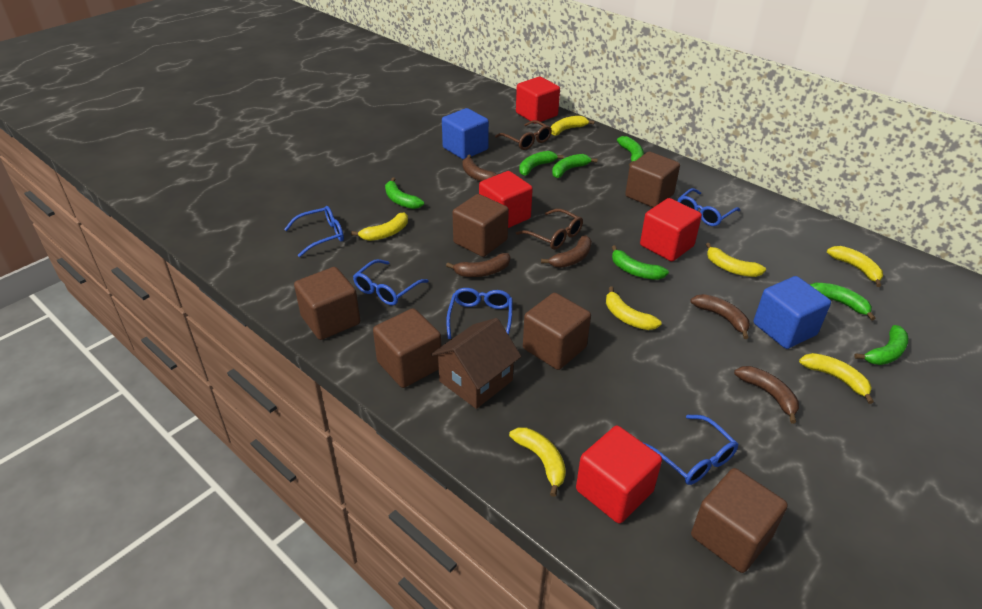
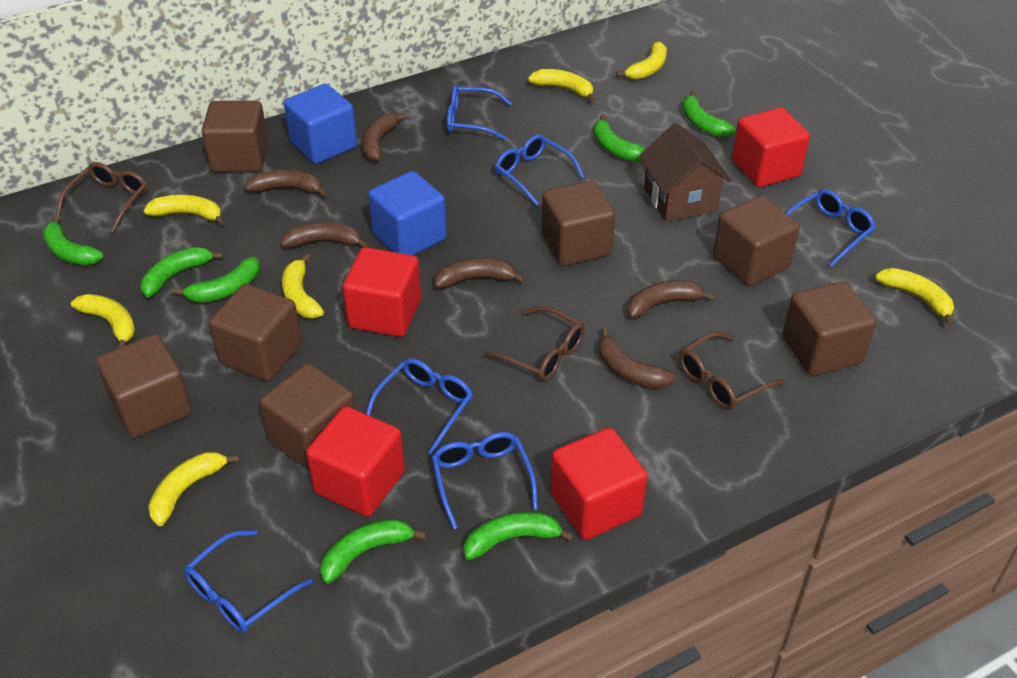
blue glasses: [284,206,344,257] [353,259,429,305] [446,288,513,339] [642,415,738,485] [677,188,740,226] = 5 -> [184,530,313,633] [366,358,473,455] [432,432,538,529] [447,85,512,141] [495,134,585,206] [787,189,876,267] = 6
brown banana: [446,253,510,277] [462,155,498,181] [541,235,592,268] [690,294,750,339] [734,366,799,424] = 5 -> [244,170,327,197] [280,222,368,248] [362,113,408,161] [434,258,525,289] [599,328,676,389] [627,281,715,319] = 6
brown cube: [294,267,360,340] [373,308,441,388] [452,194,509,257] [523,293,591,370] [625,152,680,208] [691,468,788,573] = 6 -> [96,334,192,438] [201,101,269,172] [209,284,302,381] [260,363,355,471] [541,180,615,266] [713,195,800,286] [782,282,876,376] = 7
brown glasses: [495,120,552,150] [516,209,583,250] = 2 -> [56,162,148,233] [482,306,585,381] [679,332,785,410] = 3

